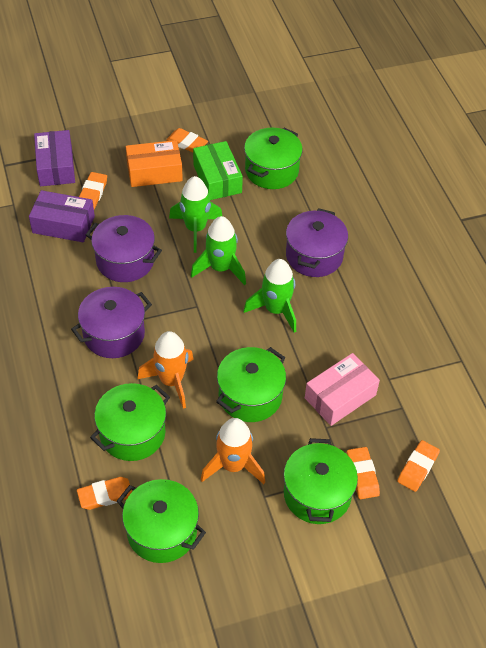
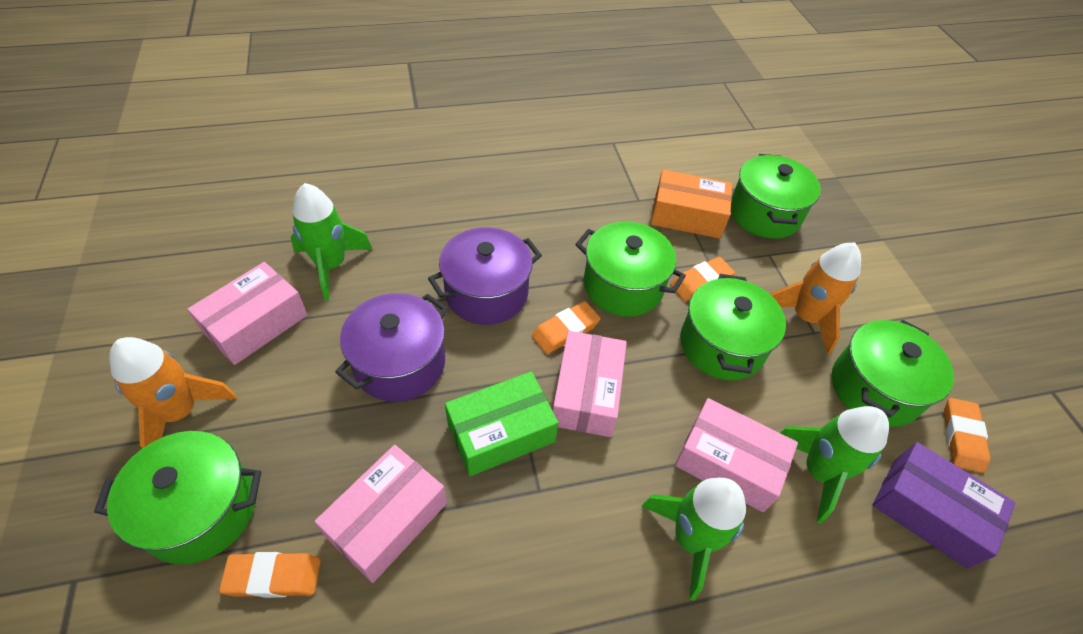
orange eraser: [77,477,132,510] [79,172,107,209] [166,128,208,153] [347,447,380,499] [397,440,440,492] = 5 -> [219,552,321,598] [532,301,600,354] [670,257,735,301] [944,398,990,473] = 4
pink box: [305,353,380,426] = 1 -> [187,262,307,365] [315,445,447,583] [553,331,627,437] [675,398,798,512] = 4
purple box: [29,190,95,243] [34,130,75,186] = 2 -> [872,442,1015,569] = 1
purple pot: [71,287,152,358] [86,215,162,282] [286,208,348,277] = 3 -> [335,293,448,402] [428,227,542,325] = 2

